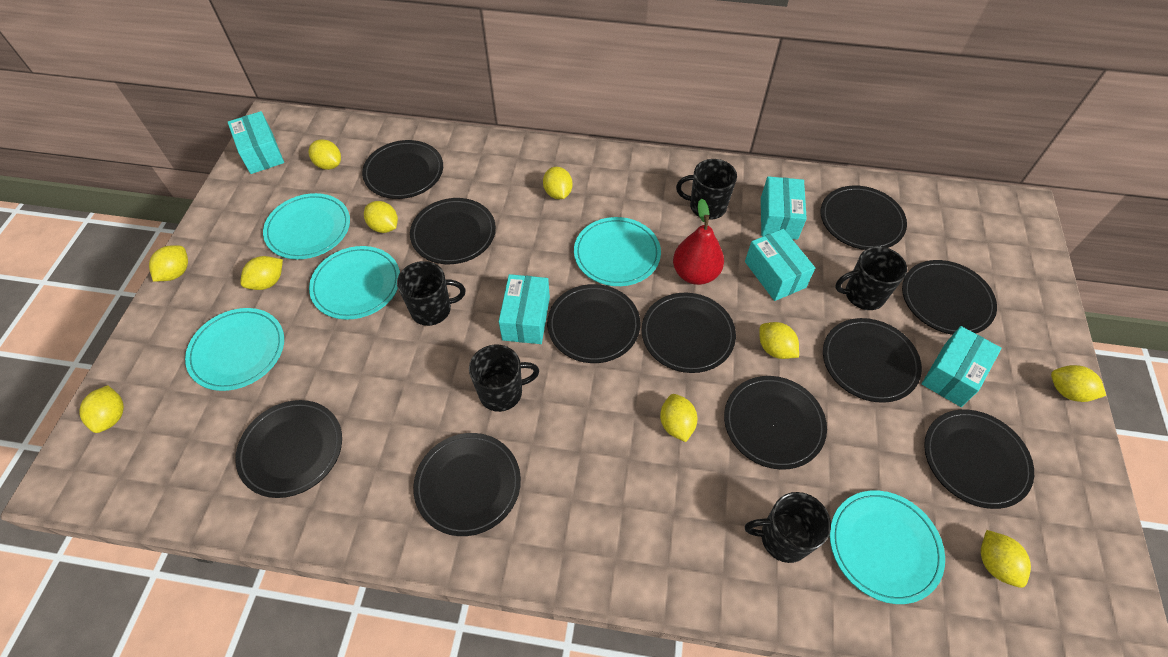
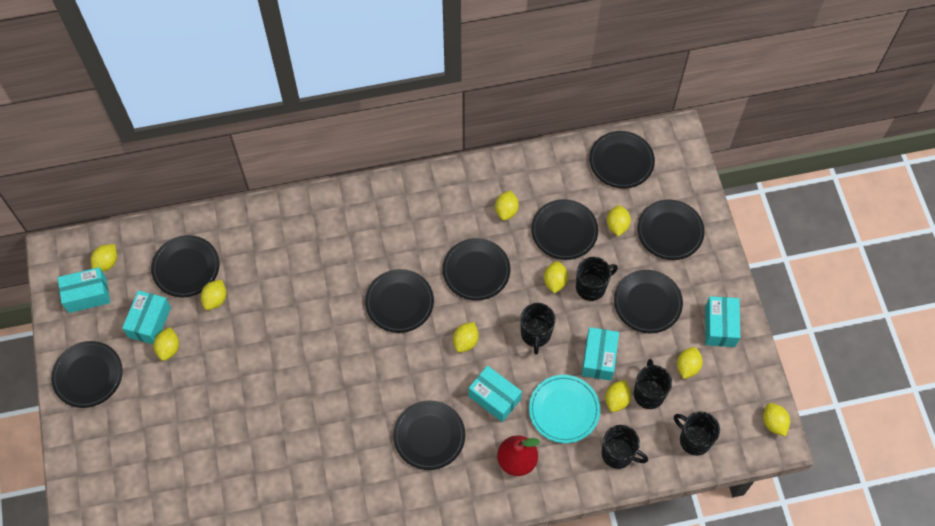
black plate: [235,400,342,498] [362,140,443,199] [410,198,496,264] [413,433,521,536] [547,284,641,363] [642,293,736,373] [724,376,827,470] [821,186,907,250] [823,318,922,403] [902,260,997,335] [924,410,1034,509] = 11 -> [51,341,123,408] [151,235,220,298] [365,269,434,333] [393,400,465,470] [442,238,511,301] [531,199,598,260] [589,131,655,189] [614,270,683,333] [637,200,705,260] = 9
turquoise plate: [185,308,284,391] [263,193,350,259] [309,246,400,320] [574,217,661,286] [830,491,945,604] = 5 -> [529,375,600,443] = 1

